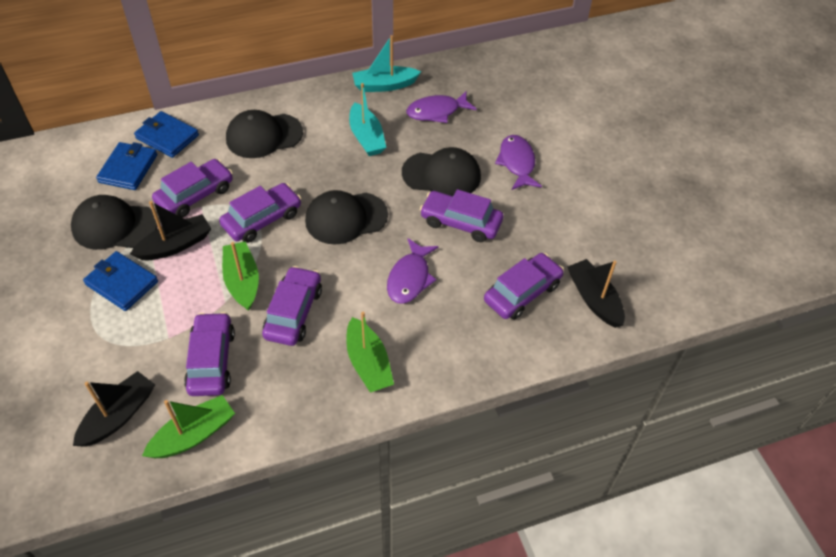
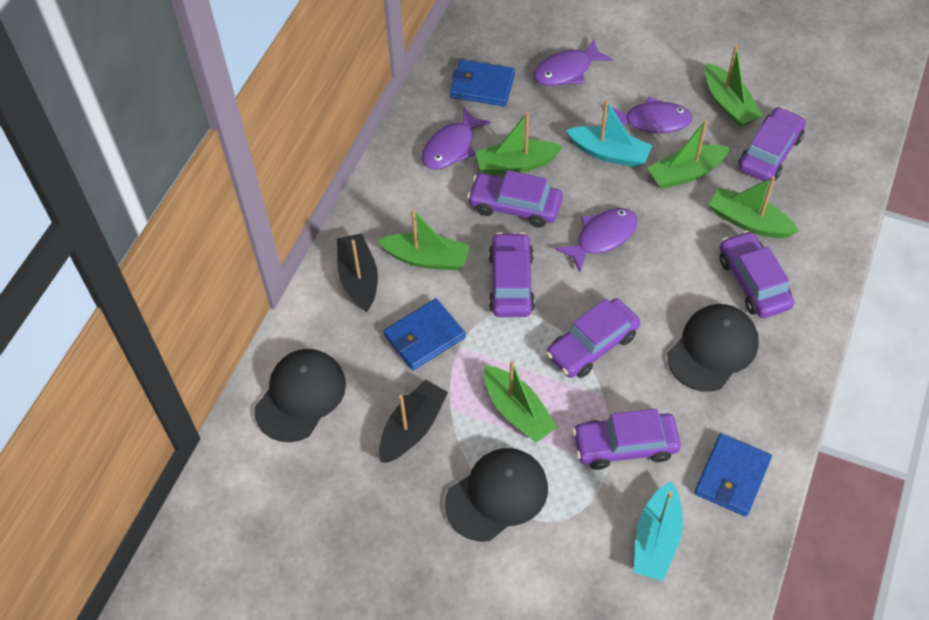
black boat: [73,371,155,447] [130,201,211,260] [567,259,625,328] = 3 -> [337,233,378,312] [379,379,448,462] = 2
black cap: [71,195,157,250] [226,110,303,158] [305,190,388,244] [402,147,481,196] = 4 -> [254,349,346,442] [445,448,548,541] [668,304,759,392] = 3
green boat: [142,395,235,458] [222,241,259,311] [346,312,394,393] = 3 -> [378,209,469,270] [475,112,563,175] [484,361,558,443] [647,119,730,189] [705,45,763,127] [709,176,799,238] = 6
purple fish: [387,238,439,304] [406,91,477,123] [495,135,542,190] = 3 -> [422,107,491,170] [534,39,613,86] [555,208,637,272] [607,96,693,133] = 4

